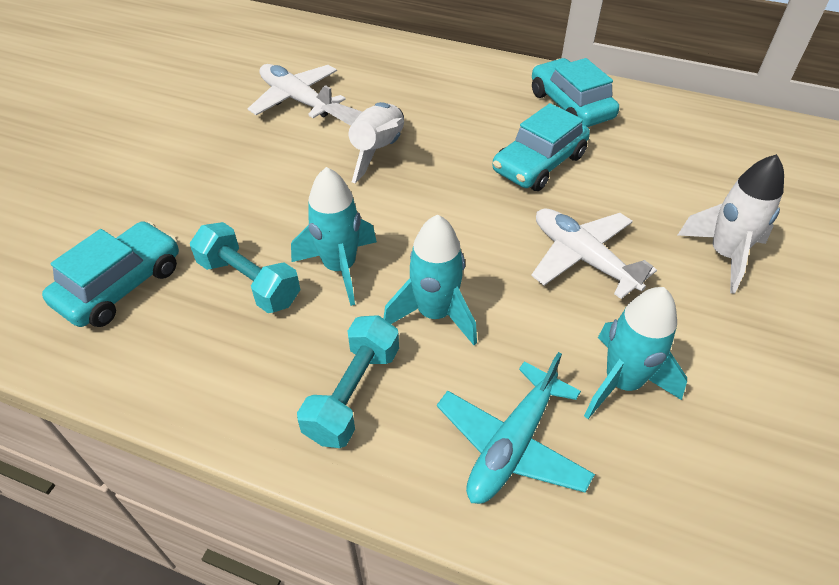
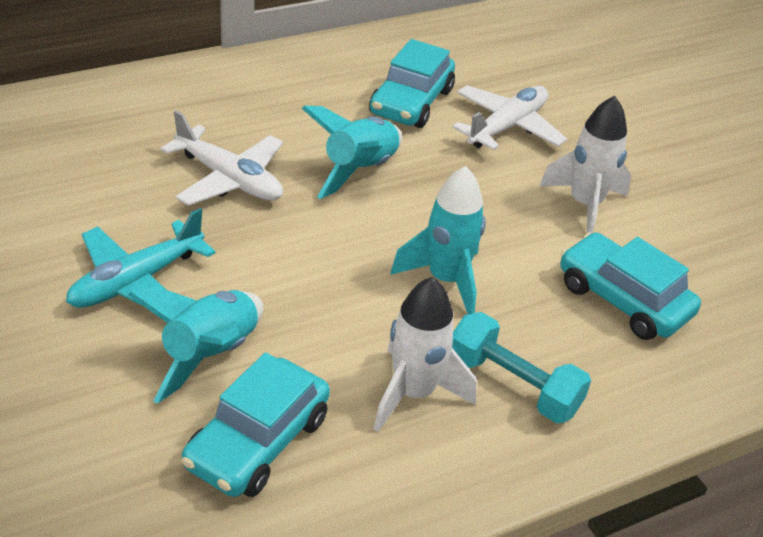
turquoise dumbbell: [190,222,300,313] [297,315,399,448] = 2 -> [452,312,591,423] = 1

